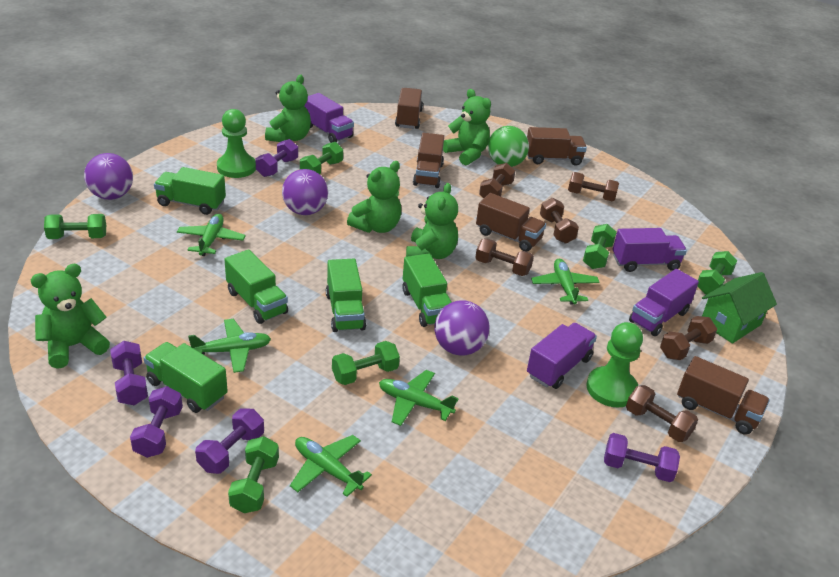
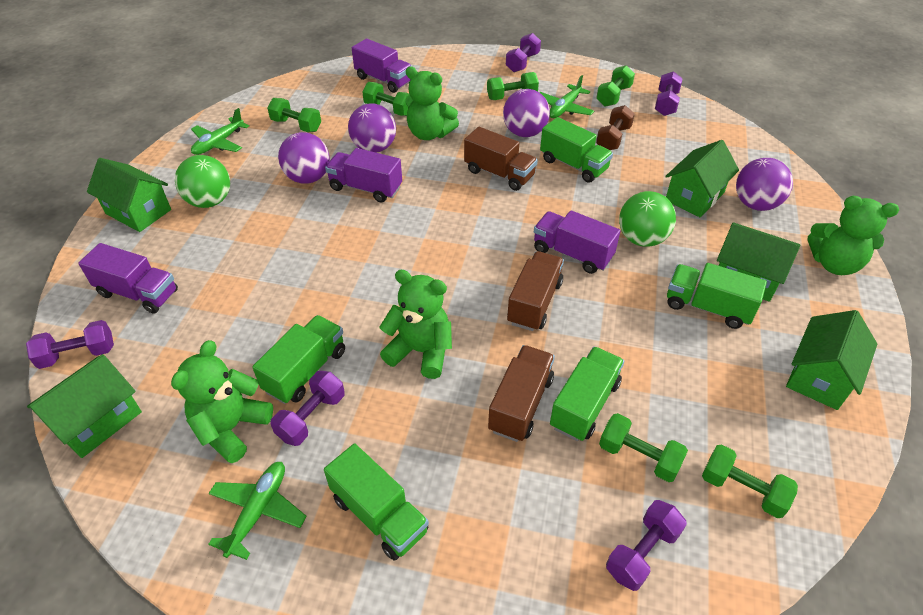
brown dumbbell: [475,238,534,276] [479,163,515,198] [540,198,579,244] [568,172,619,201] [626,385,698,442] [660,316,717,360] = 6 -> [596,105,635,150] = 1
brown truck: [395,88,423,129] [413,133,444,188] [476,193,546,252] [527,127,587,166] [677,356,770,434] = 5 -> [464,127,538,191] [488,345,555,442] [507,251,564,331] = 3
green ball: [488,126,529,167] = 1 -> [175,155,230,208] [619,191,676,247] = 2
green house: [702,272,777,344] = 1 -> [27,354,142,458] [87,158,171,232] [665,140,739,217] [717,222,800,302] [786,310,877,410] = 5
green pawn: [217,109,256,178] [586,322,643,407] = 2 -> none = 0
green plane: [177,214,246,256] [188,319,271,373] [290,435,372,497] [379,370,458,426] [531,259,600,305] = 5 -> [191,108,249,155] [208,462,307,560] [539,75,594,118] = 3
green teddy bear: [31,264,110,369] [265,75,311,142] [347,161,401,233] [406,183,458,259] [443,89,491,166] = 5 -> [171,340,273,463] [379,270,452,379] [405,67,459,140] [808,196,899,275] = 4
purple ball: [84,153,133,200] [282,169,328,215] [434,301,489,356] = 3 -> [278,132,330,184] [348,103,396,153] [503,89,550,137] [736,158,793,211] = 4

